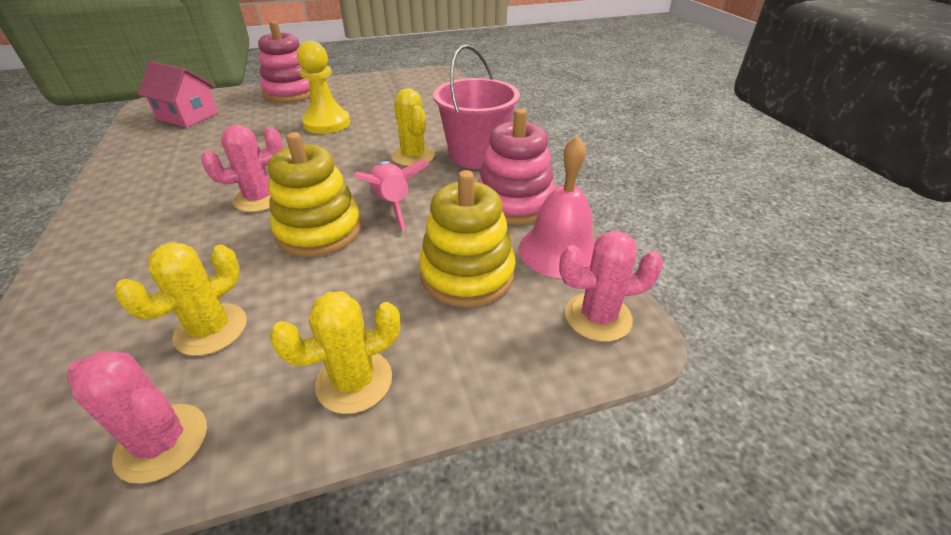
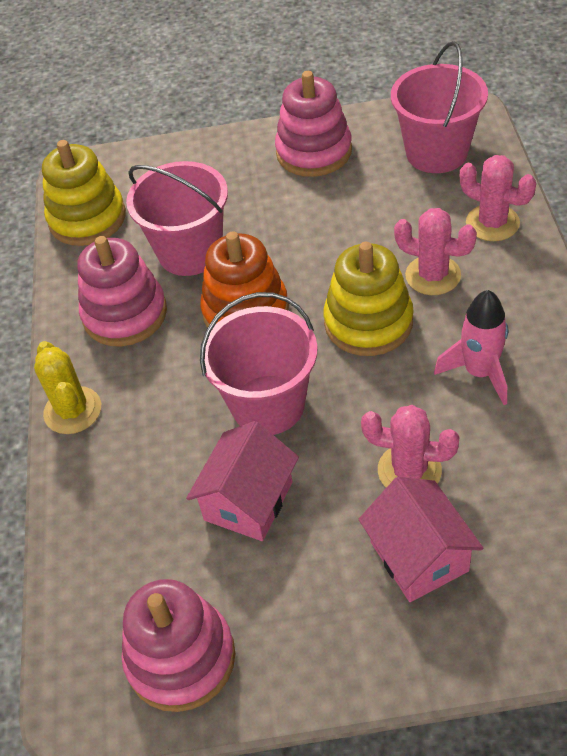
orange stacking toy: none = 0 -> [200,231,289,328] = 1
pink bell: [519,135,595,278] = 1 -> none = 0
pink bucket: [433,44,520,169] = 1 -> [126,161,228,276] [200,292,318,435] [391,41,488,173] = 3
pink house: [138,61,218,128] = 1 -> [186,421,299,541] [359,477,483,602] = 2
pink stacking toy: [258,21,311,103] [478,108,555,225] = 2 -> [77,236,167,346] [121,579,235,712] [275,71,352,177] = 3
yellow cactus: [114,242,247,356] [270,291,401,414] [391,88,435,166] = 3 -> [34,341,101,434] = 1
yellow pawn: [297,41,350,134] = 1 -> none = 0

